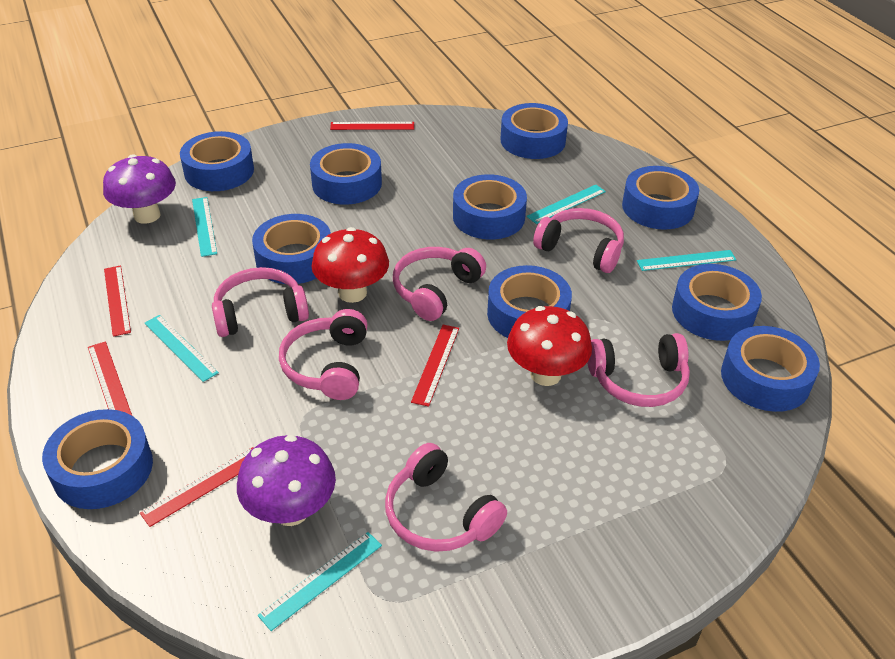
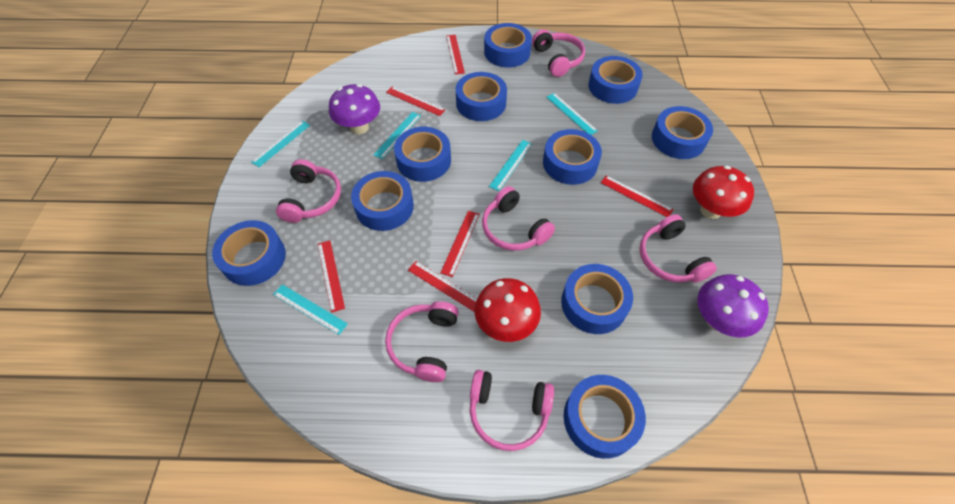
red ruler: [88,341,132,415] [104,265,131,337] [140,447,254,527] [330,122,414,130] [411,325,459,407] = 5 -> [318,241,345,313] [386,86,446,116] [408,261,477,312] [440,211,480,277] [446,35,465,74] [601,175,674,217] = 6

